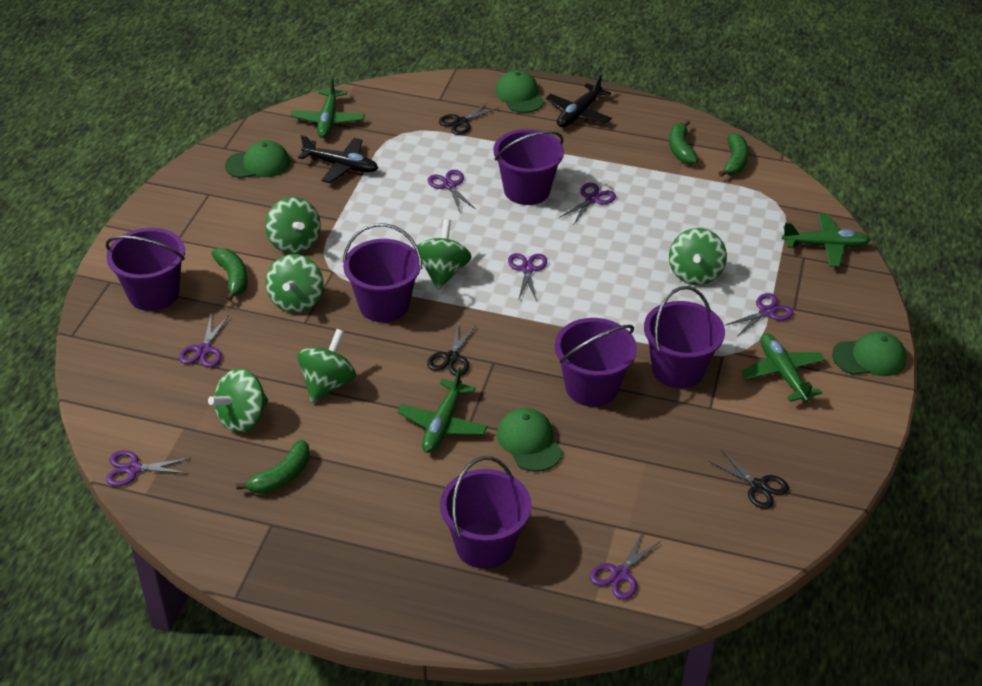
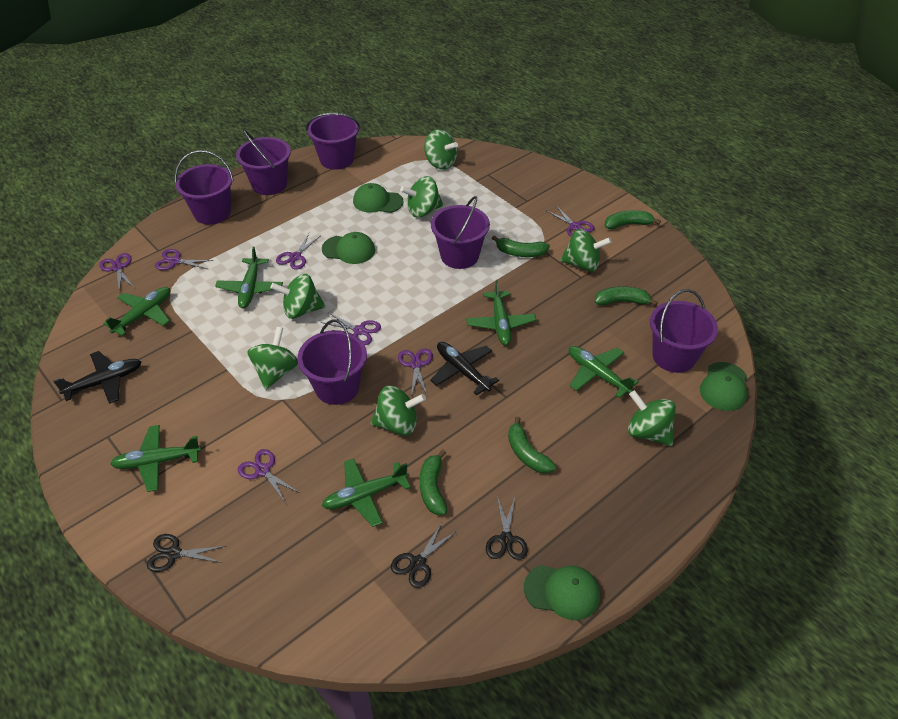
green banana: [211,248,248,301] [236,440,310,494] [669,120,698,165] [719,133,749,177] = 4 -> [420,450,447,515] [492,235,550,257] [508,416,556,474] [595,286,658,306] [605,210,661,230] = 5
green plane: [291,76,365,138] [397,367,488,453] [741,333,825,402] [782,214,871,267] = 4 -> [104,287,170,336] [110,425,201,492] [215,247,283,309] [322,458,411,527] [466,280,536,345] [569,346,638,398] = 6
green spinning top: [208,368,268,433] [265,197,321,254] [266,254,324,313] [297,329,356,403] [415,219,472,290] [669,228,727,285] = 6 -> [247,327,298,390] [270,274,325,319] [371,386,426,436] [400,176,443,218] [424,129,458,170] [560,229,612,272] [628,390,676,446] = 7

